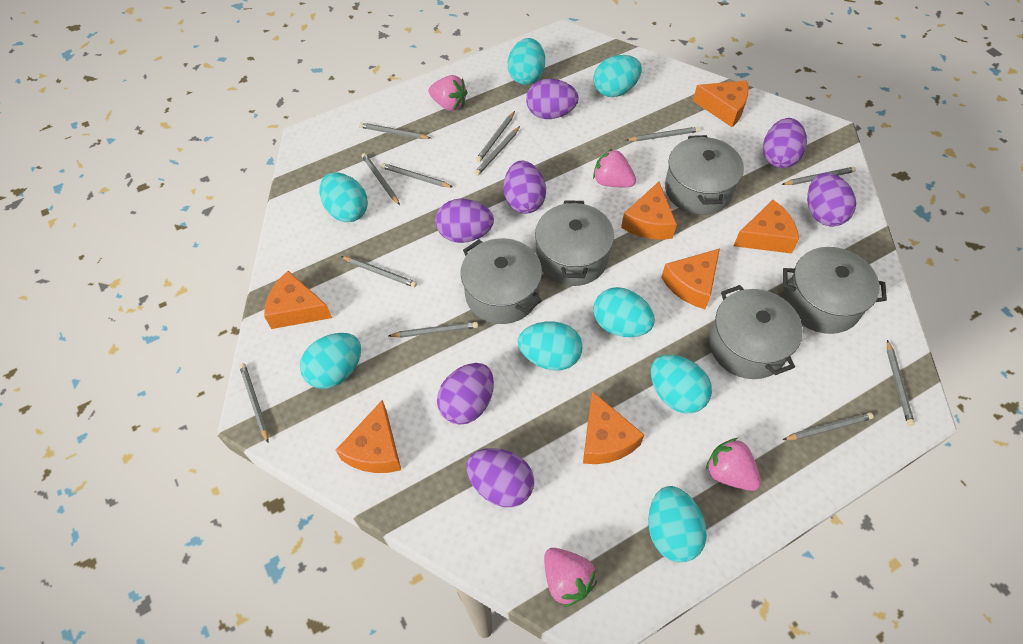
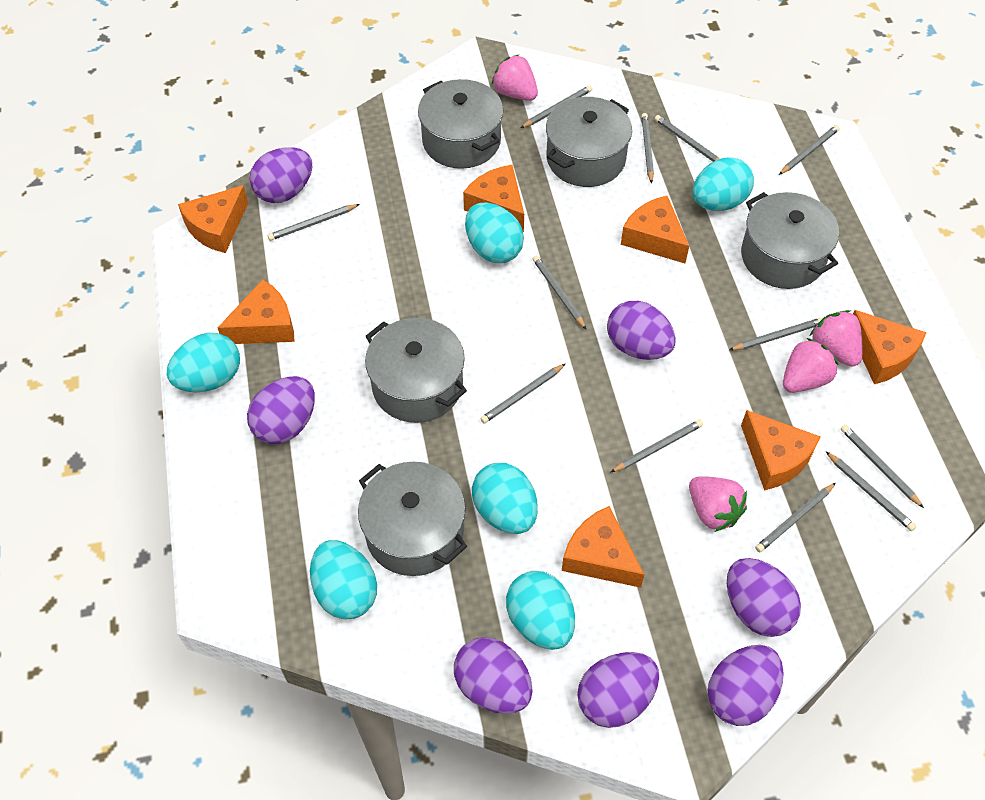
turquoise egg: [300,333,361,389] [319,172,368,222] [508,38,545,85] [518,321,583,371] [593,287,655,337] [594,55,642,97] [648,486,707,562] [651,355,712,413] = 8 -> [167,333,240,392] [310,540,377,619] [465,203,524,263] [472,463,538,534] [506,571,575,650] [693,157,754,211] = 6

